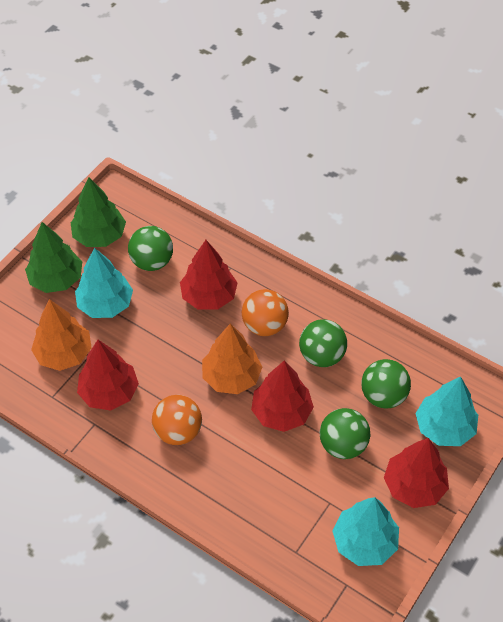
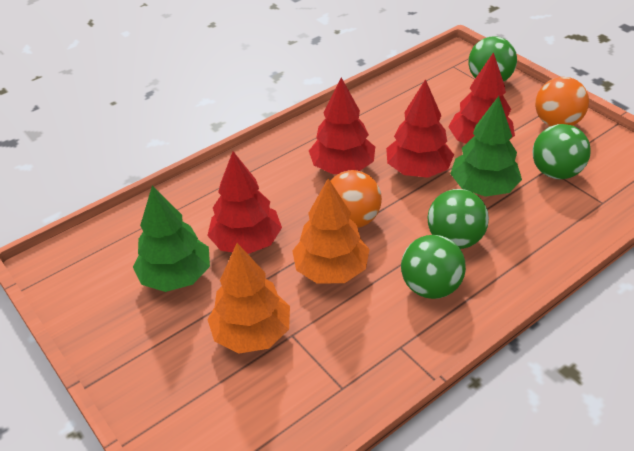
turquoise tree: [75,248,133,318] [332,497,399,566] [415,376,478,446] = 3 -> none = 0

